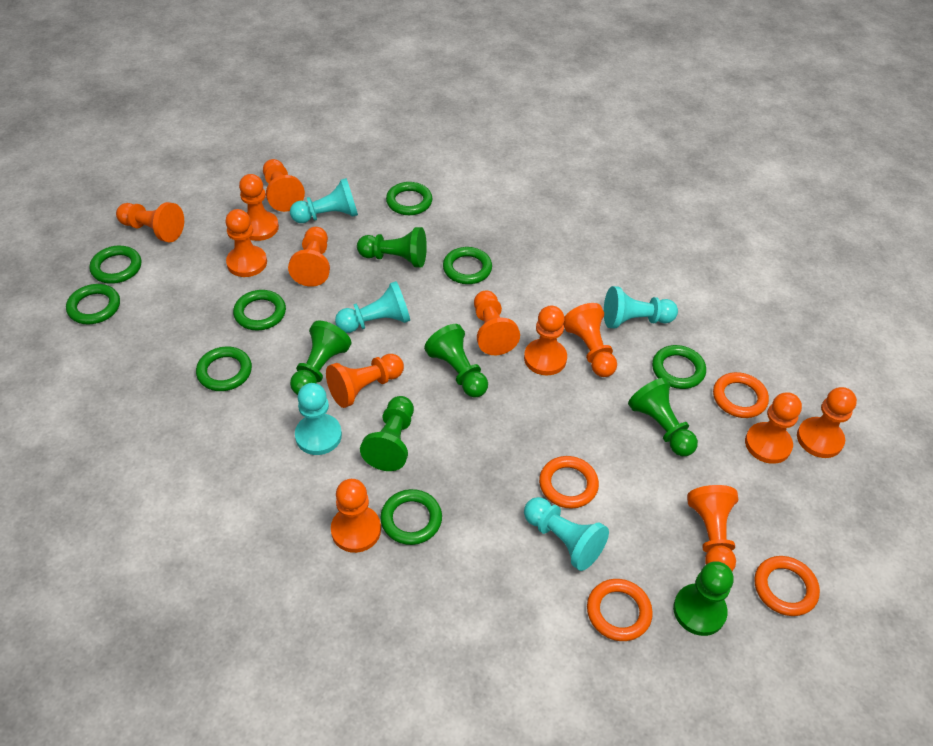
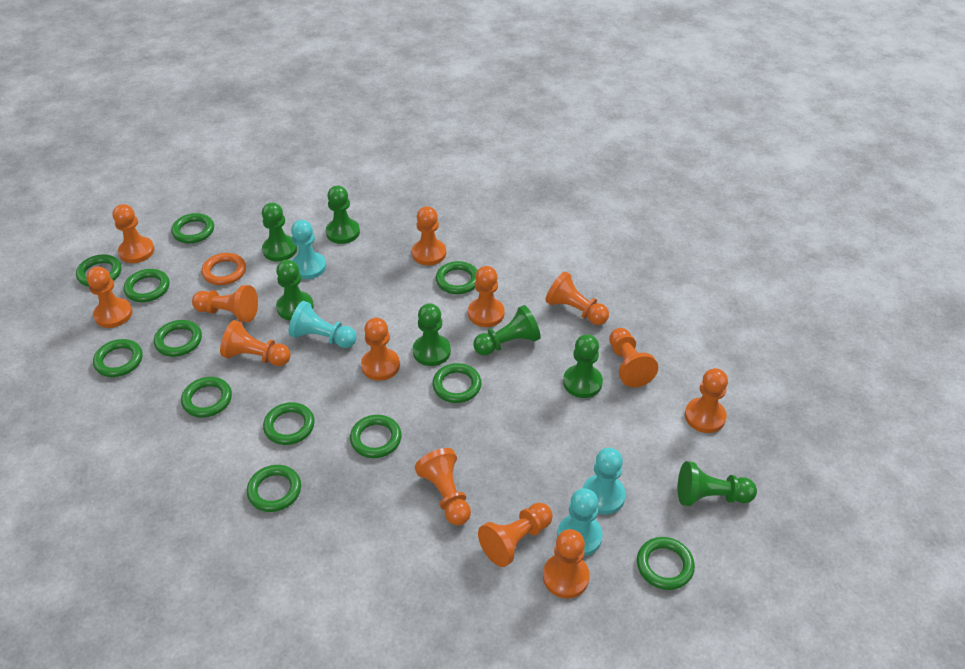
green pawn: [290,321,352,395] [357,227,427,268] [360,396,414,471] [424,324,488,398] [628,378,698,456] [673,561,734,636] = 6 -> [262,203,297,262] [276,260,314,321] [326,186,360,244] [413,303,451,366] [473,305,541,356] [563,334,603,398] [678,461,757,506] = 7
green ring: [66,284,120,324] [89,246,141,284] [196,346,252,391] [233,290,286,330] [380,489,442,545] [386,182,432,215] [443,247,492,284] [652,345,706,389] = 8 -> [76,254,122,287] [93,339,143,377] [124,269,170,302] [154,320,202,357] [171,213,214,243] [181,377,232,418] [247,465,301,512] [263,402,315,445] [350,415,402,458] [432,363,481,403] [436,261,477,294] [637,537,695,590] = 12
orange ring: [539,456,599,509] [587,579,653,641] [713,372,769,418] [754,556,820,616] = 4 -> [202,253,246,285] = 1
turquoise pawn: [290,178,358,223] [295,383,342,455] [335,281,410,333] [524,497,609,571] [604,286,678,328] = 5 -> [289,301,357,348] [291,220,326,279] [557,488,603,556] [582,448,626,515] = 4

